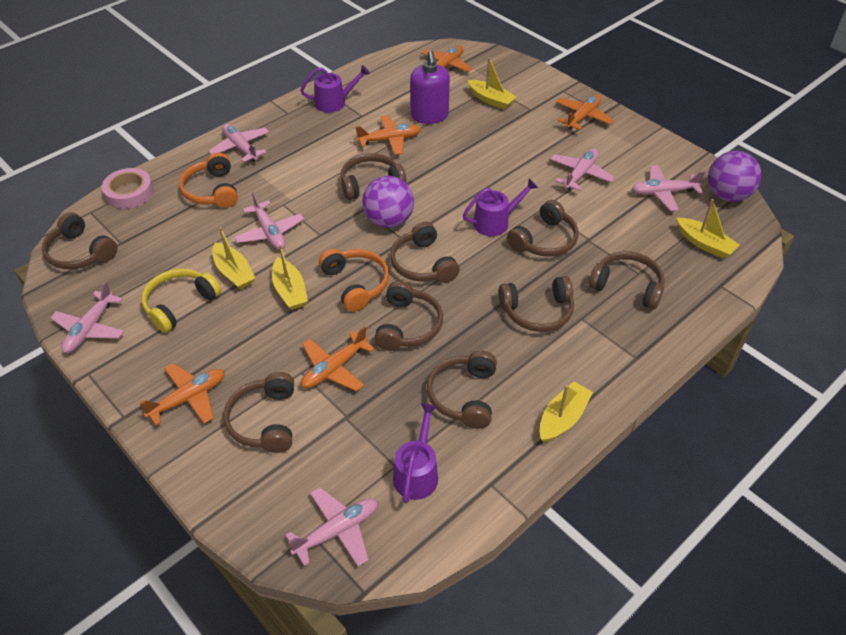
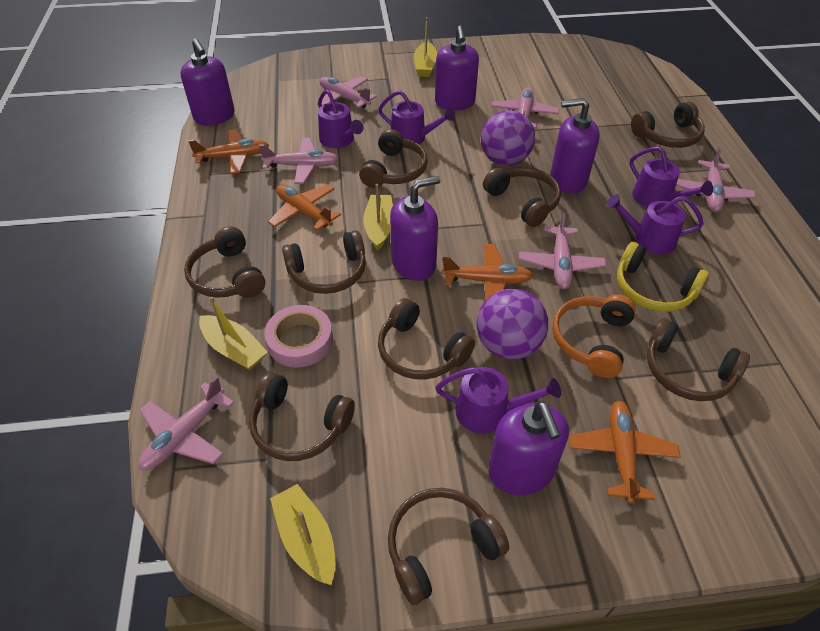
orange headphones: [179,152,238,208] [319,249,389,312] = 2 -> [552,294,636,378] = 1
orange plane: [139,363,225,425] [301,326,375,391] [356,115,421,155] [421,45,473,72] [556,94,614,130] = 5 -> [188,129,269,174] [268,184,341,231] [442,244,533,301] [569,401,681,504] = 4
purple soap dispenser: [410,50,450,124] = 1 -> [181,39,235,126] [390,176,441,281] [435,26,479,110] [488,401,569,495] [550,98,600,193] = 5
purple watering can: [300,65,370,113] [393,403,438,503] [463,178,538,236] = 3 -> [318,90,364,148] [378,90,455,144] [436,367,561,433] [606,194,704,255] [629,147,713,208] = 5
yellow boat: [212,227,255,290] [272,245,308,310] [468,57,517,110] [539,382,593,443] [677,199,740,259] = 5 -> [199,297,268,370] [270,484,336,585] [363,184,393,250] [414,17,437,77] = 4

